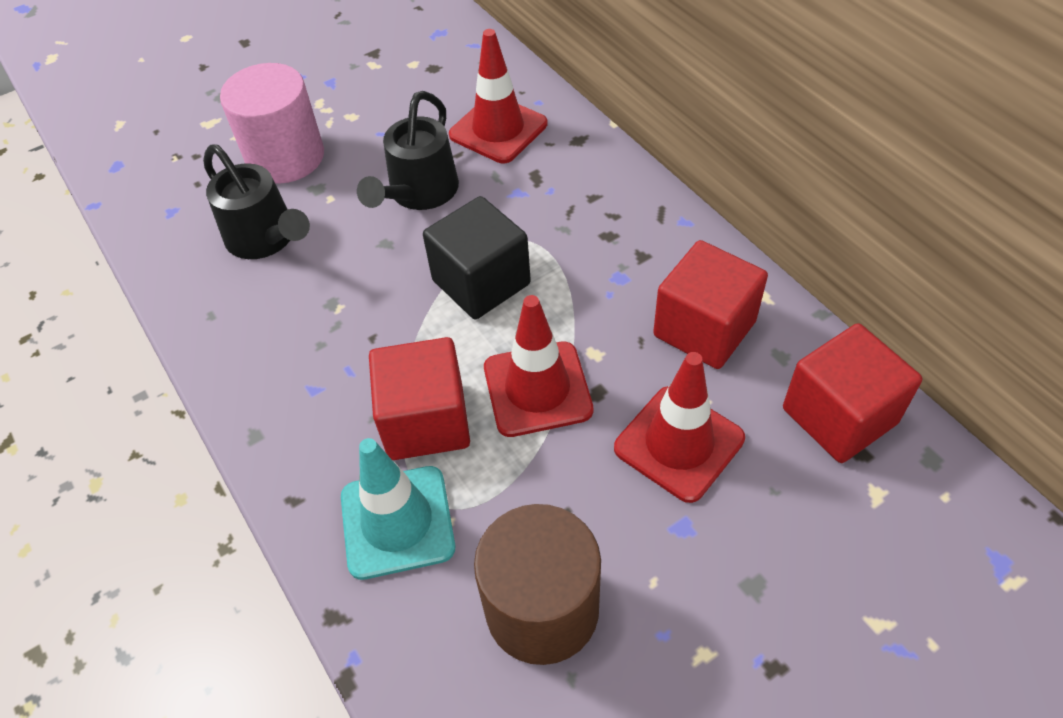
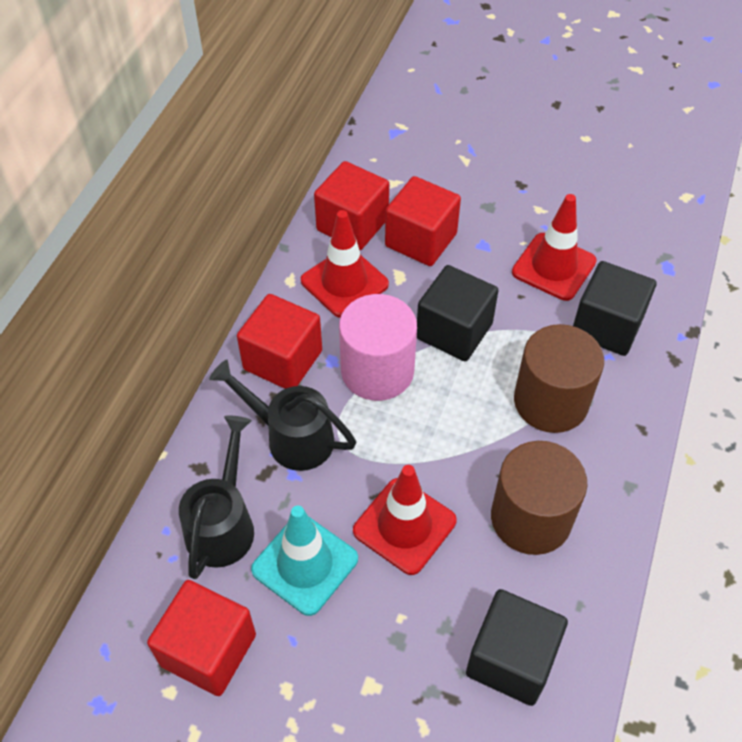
black cube: [423,196,531,319] = 1 -> [417,265,499,361] [466,589,568,706] [573,261,656,356] = 3
brown cylinder: [474,504,601,665] = 1 -> [491,441,587,555] [514,324,604,433] = 2
red cube: [369,337,470,460] [653,240,768,369] [783,323,922,463] = 3 -> [147,580,256,696] [237,294,322,389] [314,161,389,250] [385,176,461,266] = 4

